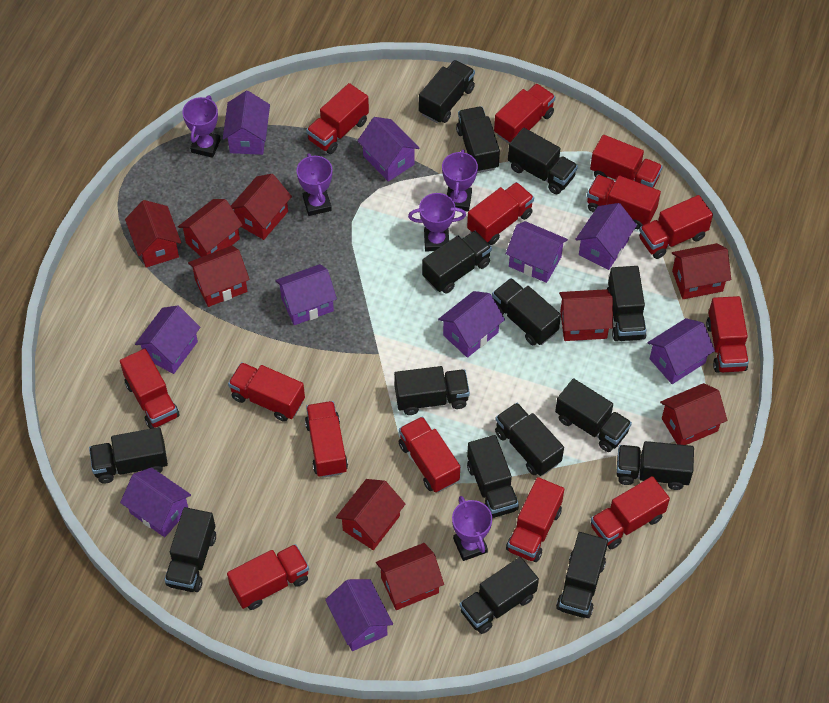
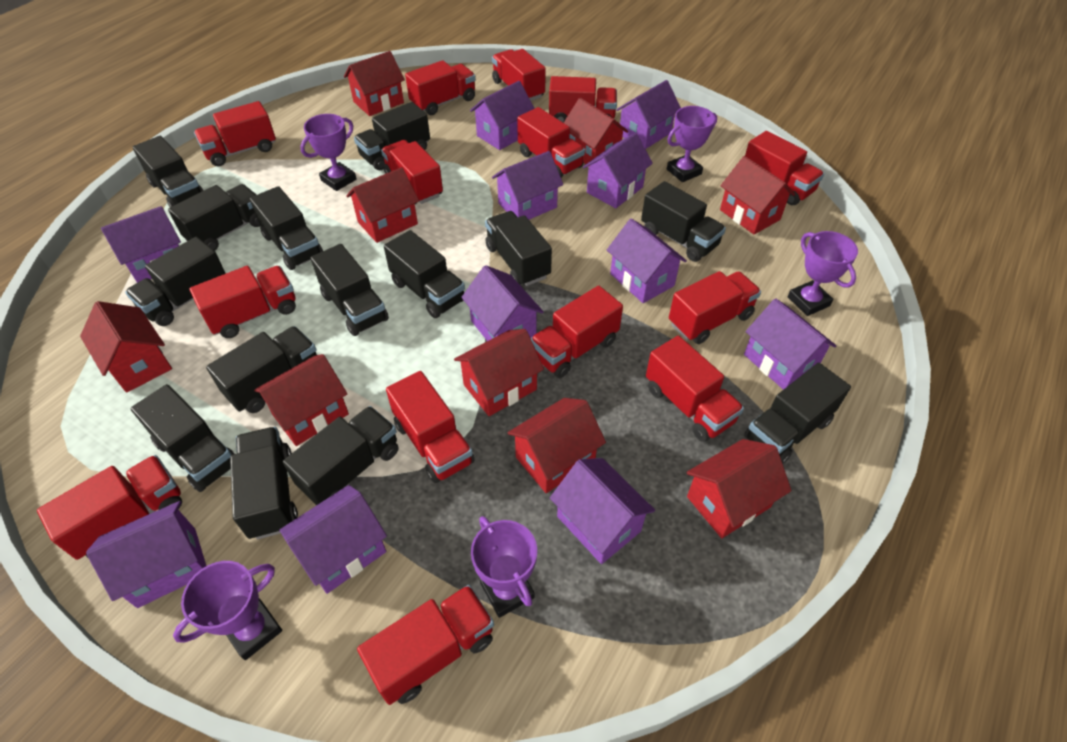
black truck: [89,427,168,484] [164,507,216,592] [394,366,470,415] [419,60,475,123] [422,231,492,293] [456,106,500,173] [459,557,539,634] [467,435,519,518] [492,278,561,345] [495,403,564,476] [508,128,578,194] [555,379,632,452] [556,532,608,618] [607,266,647,341] [616,441,694,490] = 15 -> [125,237,226,326] [130,384,235,492] [133,136,204,207] [168,184,261,251] [206,326,317,413] [230,427,298,539] [250,186,323,270] [283,406,398,505] [311,244,389,336] [354,102,430,170] [384,230,465,318] [485,211,552,286] [641,181,726,262] [744,363,851,464] = 14
purple house: [120,467,191,537] [135,306,200,374] [223,91,270,155] [275,264,337,325] [325,579,393,651] [357,117,419,182] [438,291,505,358] [506,221,568,283] [575,203,637,270] [648,318,715,384] = 10 -> [86,501,206,608] [101,206,181,283] [279,485,387,594] [461,265,544,341] [470,81,535,150] [492,151,563,220] [550,458,655,564] [583,133,653,208] [607,218,687,303] [616,80,681,149] [744,298,836,390] = 11

